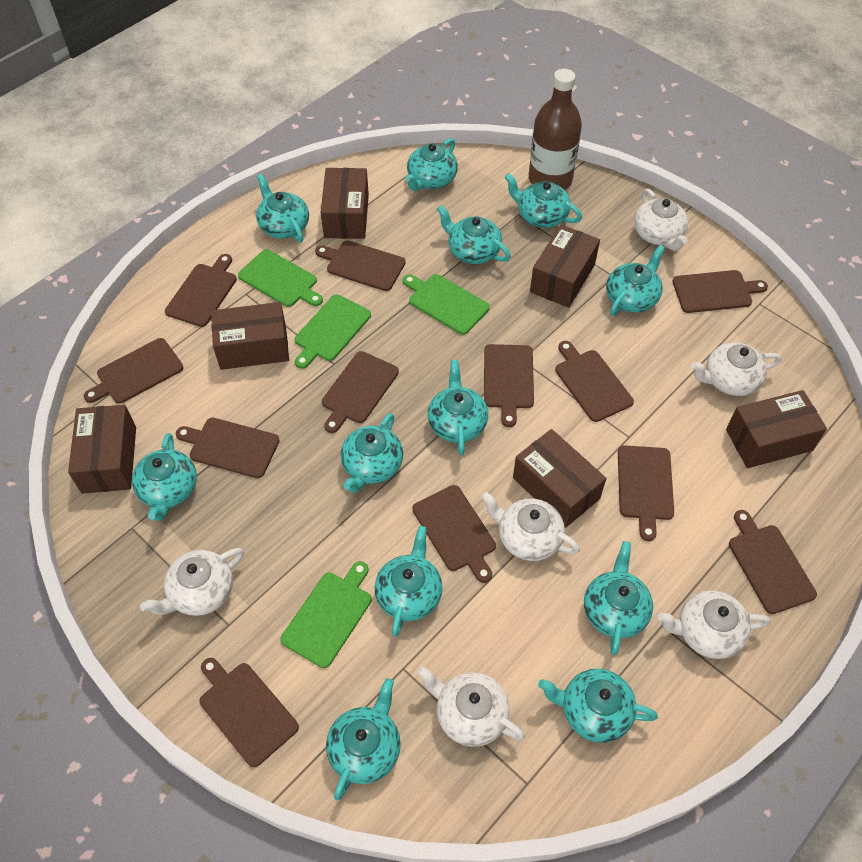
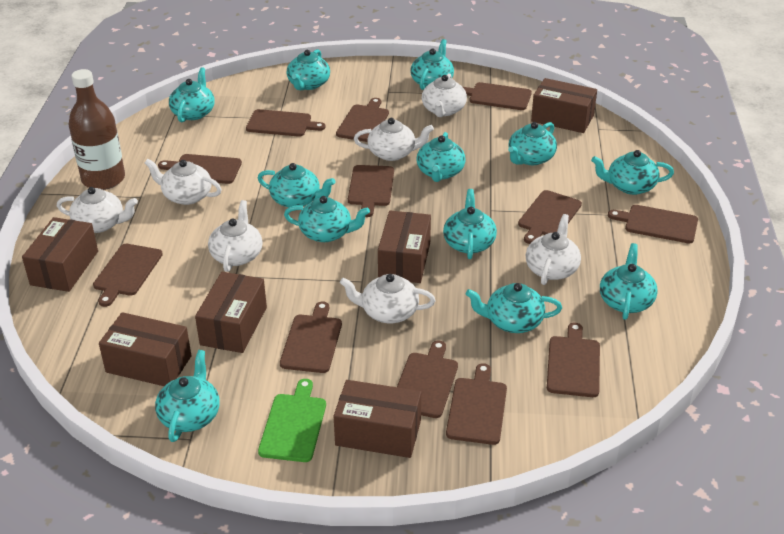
green cutting board: [238,249,323,307] [280,561,372,668] [294,295,371,369] [403,274,490,335] = 4 -> [258,379,326,462] = 1
white teapot: [140,548,244,616] [417,666,525,747] [481,492,580,561] [634,189,688,251] [658,590,770,659] [691,343,781,396] = 6 -> [57,187,138,233] [145,159,222,205] [208,200,263,272] [340,274,436,323] [354,118,434,161] [422,73,467,117] [526,214,581,285] = 7

